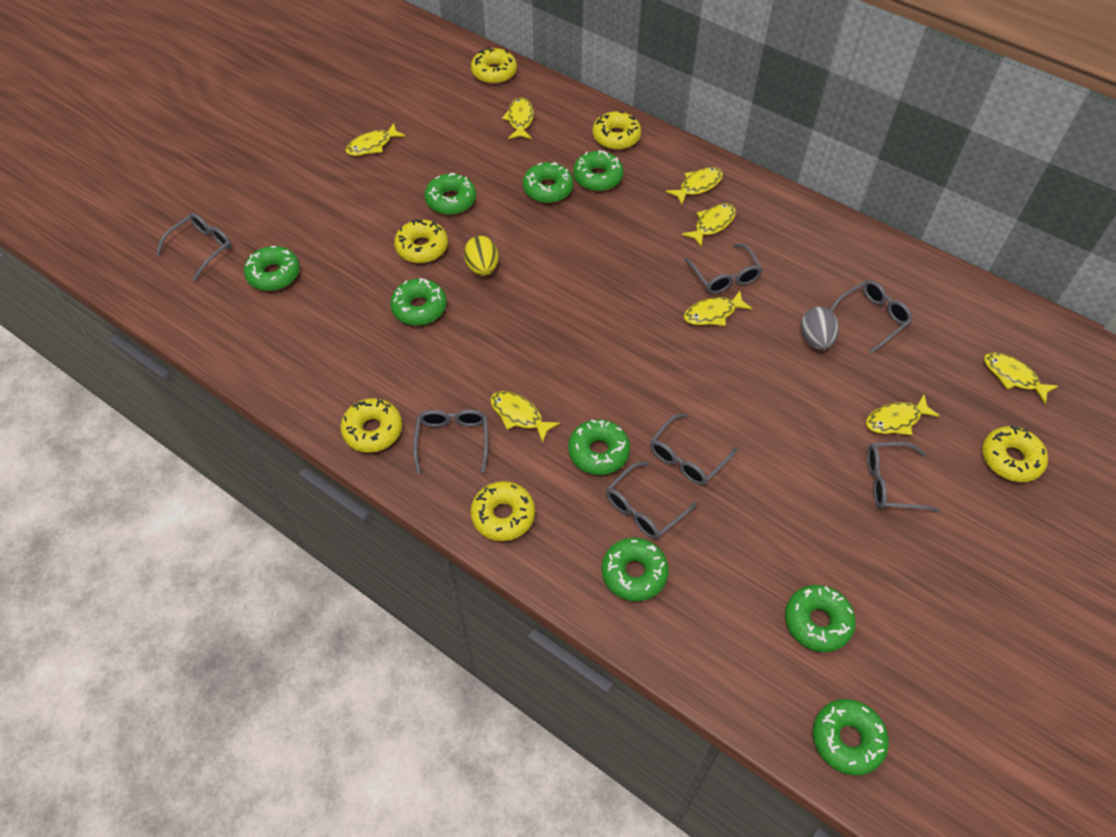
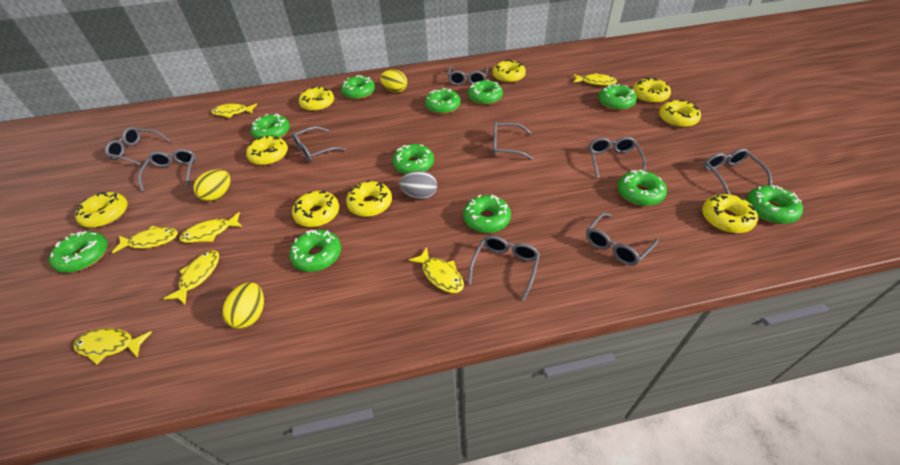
green donut: [244,246,300,291] [390,278,447,325] [425,173,476,215] [523,162,573,203] [568,419,630,475] [573,150,623,191] [602,538,669,601] [785,585,856,652] [813,699,889,775] = 9 -> [49,231,108,273] [251,114,290,139] [289,230,341,272] [341,75,375,99] [393,144,434,174] [425,88,461,114] [463,195,511,233] [468,80,503,105] [598,84,637,110] [618,170,667,206] [746,185,803,224] = 11
grey glasses: [156,213,232,281] [413,409,488,474] [606,462,697,539] [650,414,737,485] [684,243,763,294] [830,280,913,354] [867,442,940,512] = 7 -> [105,127,171,166] [138,149,196,192] [292,126,346,162] [448,66,488,85] [468,235,540,301] [493,122,533,160] [586,213,658,266] [589,137,646,178] [704,148,772,195] = 9
yellow donut: [340,398,402,453] [394,220,448,263] [471,48,517,84] [471,481,535,541] [592,111,641,150] [982,426,1048,482] = 6 -> [75,192,128,228] [246,135,288,165] [292,191,339,227] [299,86,334,111] [346,180,392,217] [493,60,526,83] [632,77,671,103] [659,100,701,128] [702,194,758,233] = 9
yellow egg: [464,236,499,276] = 1 -> [193,169,230,202] [222,282,264,329] [380,69,407,93] = 3
yellow fish: [345,123,406,156] [490,391,560,443] [502,97,534,139] [666,167,723,205] [682,203,736,247] [684,291,753,326] [866,395,940,435] [984,352,1058,404] = 8 -> [73,328,152,365] [112,226,178,253] [163,251,219,304] [179,212,243,243] [211,104,257,118] [409,247,464,293] [573,73,617,86] = 7

